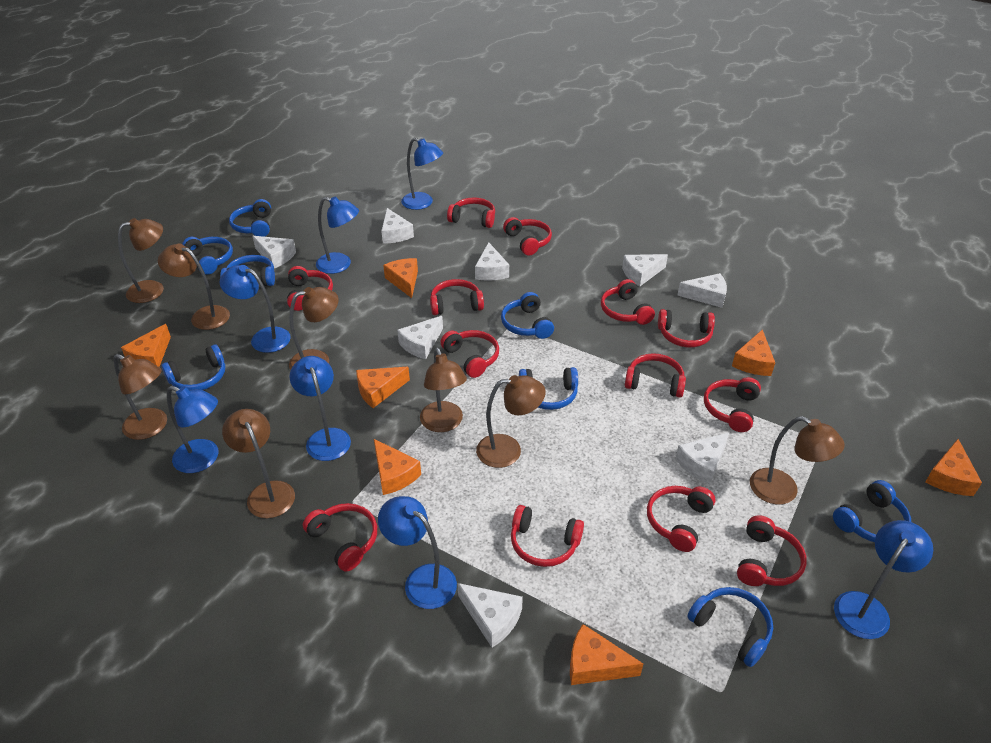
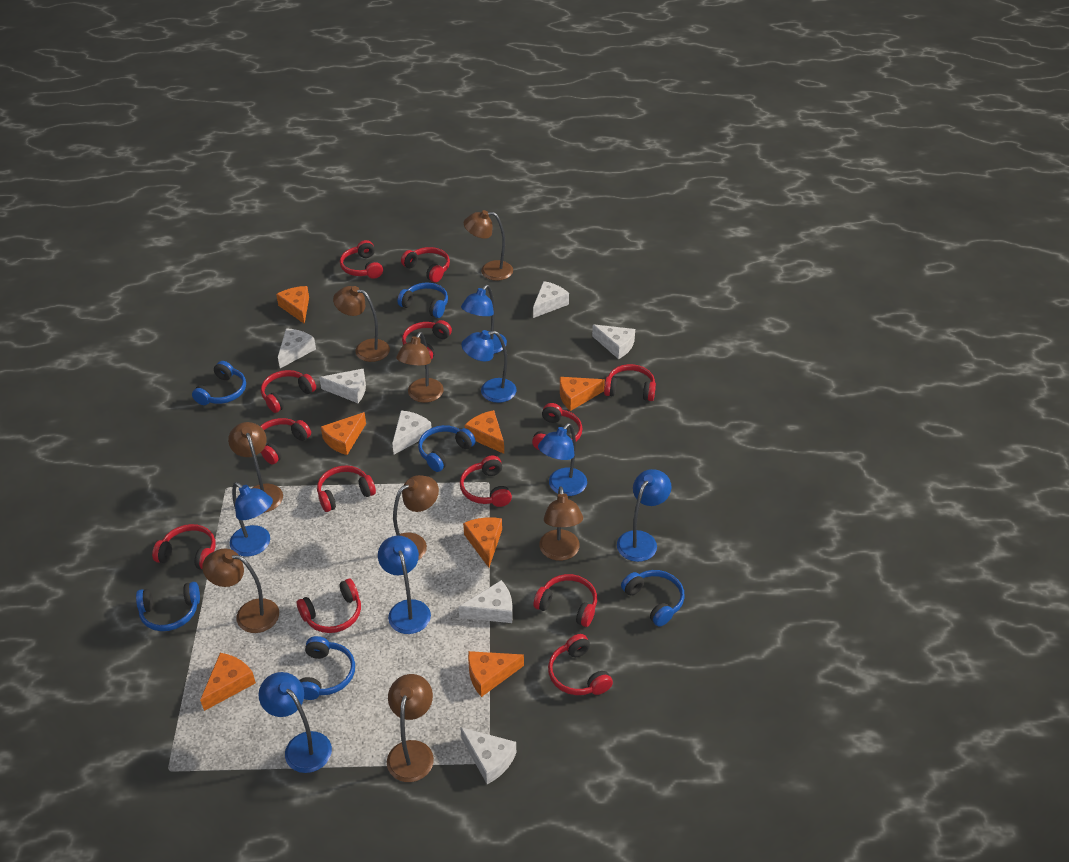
blue headphones: [161,345,225,390] [182,237,233,275] [220,255,275,286] [229,199,271,237] [501,292,554,339] [519,367,578,410] [687,587,773,667] [833,480,911,542] = 8 -> [136,582,200,631] [192,361,246,405] [300,636,355,700] [397,283,448,318] [418,425,476,472] [621,570,685,627] = 6
white cheese: [252,236,296,269] [381,208,414,243] [397,316,443,359] [457,583,523,647] [475,242,509,281] [622,254,668,286] [675,433,729,484] [677,273,727,308] = 8 -> [278,328,316,368] [319,368,366,403] [392,410,432,454] [459,580,513,623] [460,727,516,784] [533,281,569,318] [592,324,635,359] = 7

